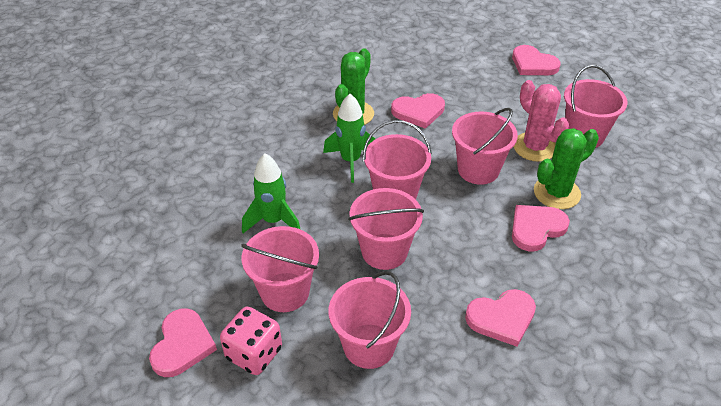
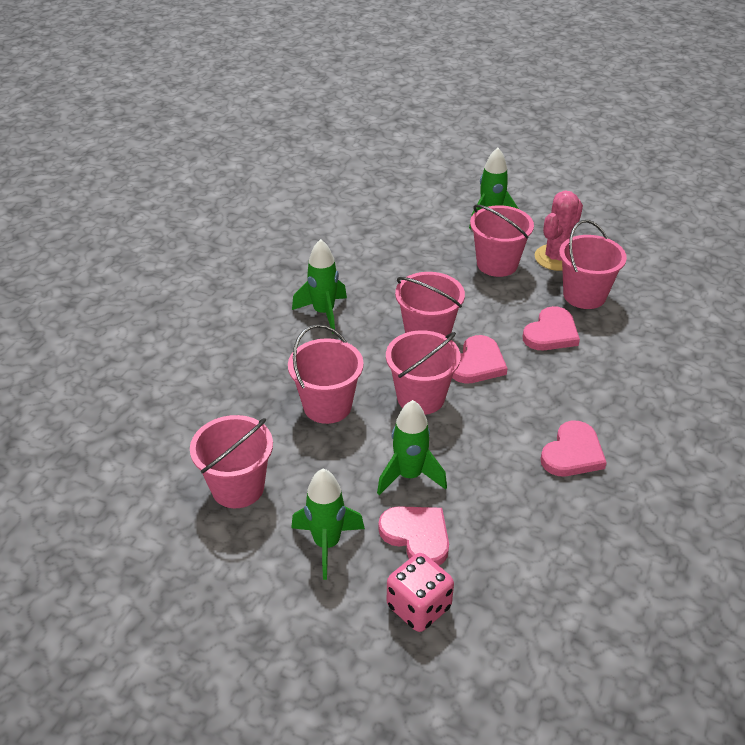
green cactus: [333,48,374,125] [534,128,599,209] = 2 -> none = 0
green rocket: [242,153,301,233] [323,94,375,183] = 2 -> [291,469,365,580] [292,239,347,334] [377,400,447,495] [469,148,519,229] = 4
pink heart: [149,308,217,377] [391,93,445,129] [465,289,536,347] [512,45,561,75] [512,205,570,251] = 5 -> [378,506,449,565] [452,335,508,384] [523,306,580,350] [541,420,607,476] = 4

